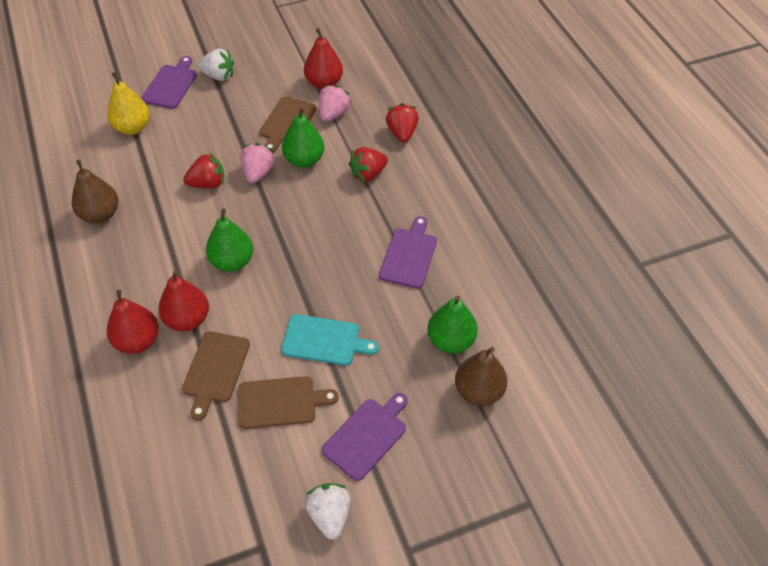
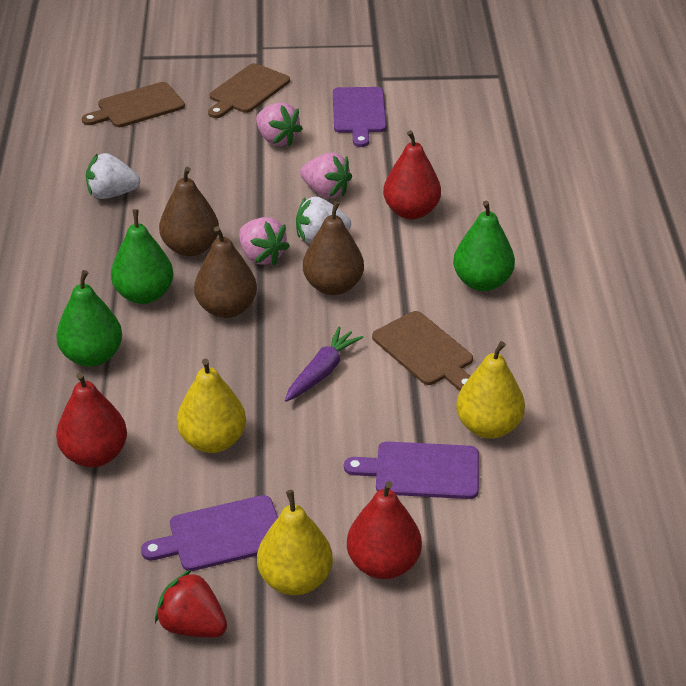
brown pear: [72,160,118,223] [455,347,507,406] = 2 -> [159,167,219,256] [194,226,257,318] [303,201,364,295] = 3
pink strawberry: [241,143,275,183] [319,85,351,122] = 2 -> [239,217,290,265] [256,102,303,146] [300,152,352,198] = 3
purple carrot: none = 0 -> [285,327,363,402] = 1
red strawberry: [183,153,224,189] [349,147,388,182] [386,103,419,143] = 3 -> [155,570,227,638] = 1
turquoise cutting board: [281,314,379,366] = 1 -> none = 0
yellow pear: [107,72,150,135] = 1 -> [177,358,246,453] [257,490,333,595] [456,341,525,439] = 3

